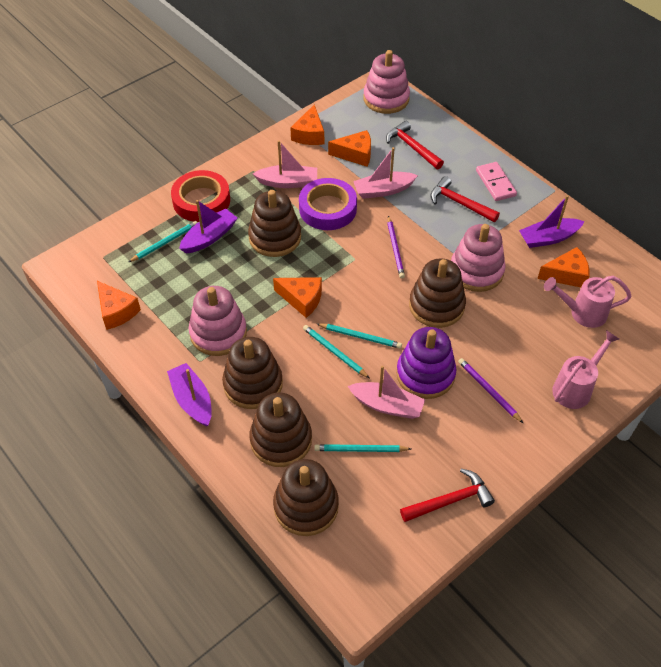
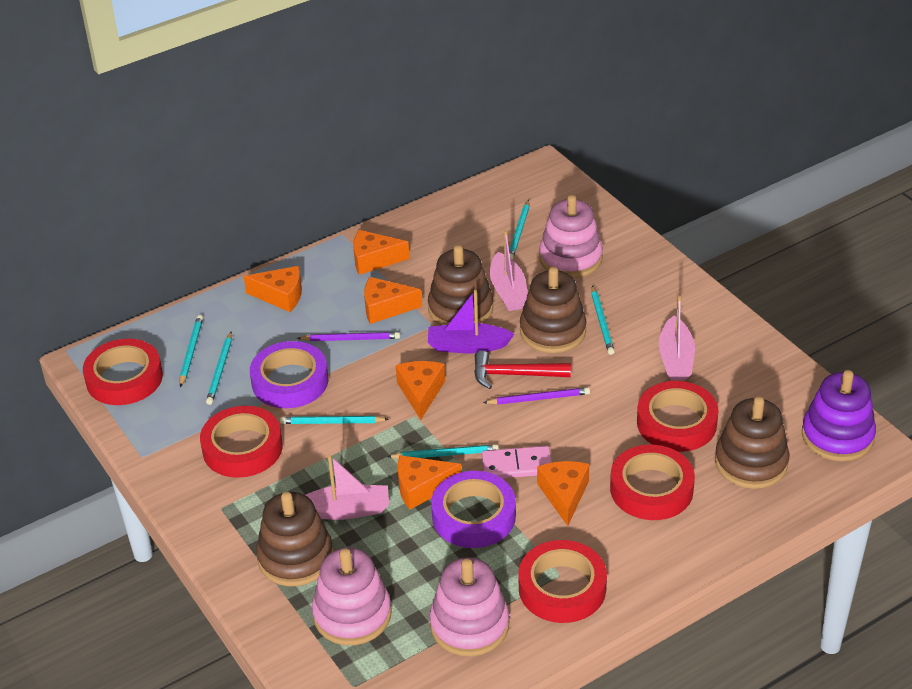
brown stacking toy: [222,337,283,409] [248,190,301,257] [249,393,312,467] [273,459,339,536] [409,259,466,328] = 5 -> [256,492,333,586] [428,245,493,326] [520,267,586,353] [715,396,790,489] = 4
orange cheese: [97,281,141,330] [273,277,322,318] [290,104,324,145] [328,130,371,167] [537,247,590,287] = 5 -> [244,266,302,312] [353,230,410,275] [364,277,422,324] [396,361,445,420] [398,455,462,510] [537,461,589,526] = 6
pink watering can: [544,276,632,328] [552,330,619,409] = 2 -> none = 0
purple boat: [167,363,212,426] [179,200,237,254] [519,195,585,248] = 3 -> [428,290,514,353] = 1
purple tape: [299,178,357,230] = 1 -> [250,341,328,408] [431,471,516,548] = 2
red hammer: [386,121,444,169] [400,469,495,522] [430,176,500,222] = 3 -> [474,351,571,389] = 1
red tape: [171,170,230,222] = 1 -> [83,339,163,405] [200,406,283,478] [518,540,607,623] [610,445,695,520] [637,381,719,452] = 5
turquoise pencil: [129,221,198,262] [303,325,369,378] [314,444,411,452] [317,323,402,349] = 4 -> [180,315,203,387] [206,332,232,405] [280,416,389,424] [387,444,499,459] [509,200,529,260] [591,285,615,355] = 6

